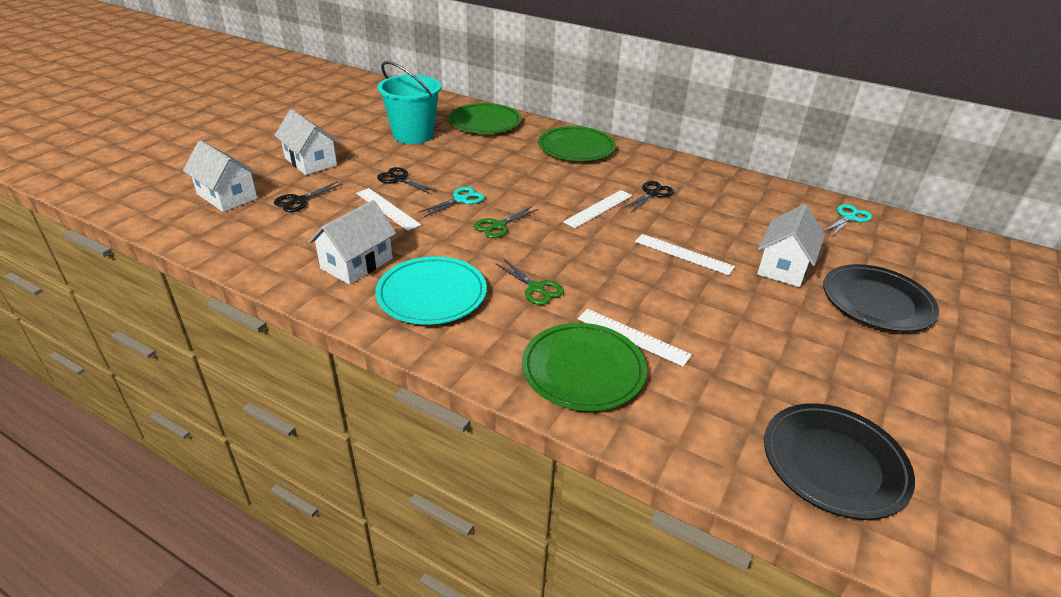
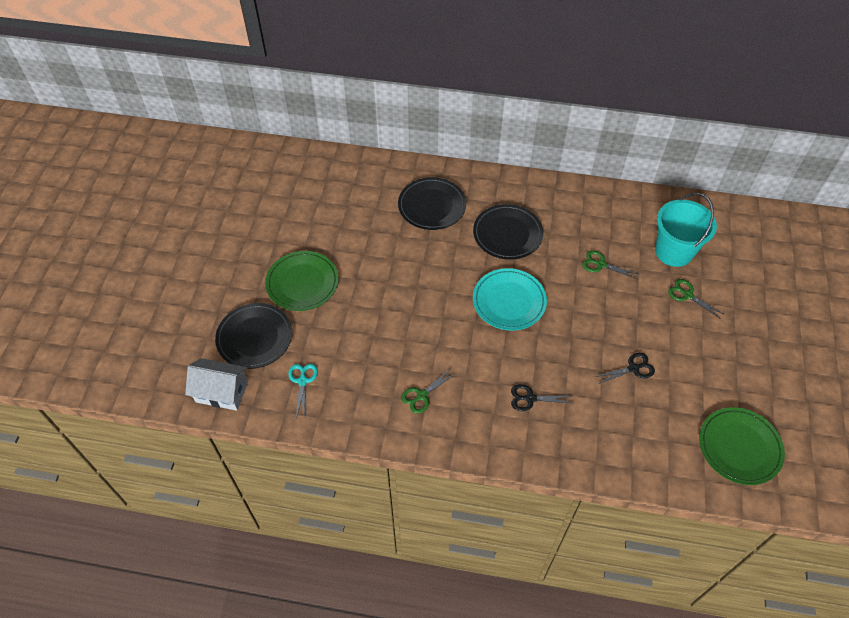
black plate: [764,403,915,520] [823,264,939,332] = 2 -> [215,303,292,369] [398,177,466,230] [473,204,543,260] = 3
black scissors: [274,181,343,212] [377,167,438,194] [623,181,674,212] = 3 -> [511,384,572,411] [595,353,655,384] = 2
green plate: [448,103,522,134] [522,323,647,411] [538,126,616,161] = 3 -> [265,251,339,311] [699,407,785,485] = 2
green scissors: [474,206,539,238] [495,258,564,305] = 2 -> [401,369,455,414] [582,251,638,280] [668,279,725,319] = 3
turquoise scissors: [418,187,485,217] [824,204,872,236] = 2 -> [288,364,318,420] = 1
white house: [183,140,258,212] [274,109,339,175] [308,200,396,285] [757,204,825,287] = 4 -> [185,358,248,411] = 1
white ruler: [356,188,421,231] [563,190,633,228] [578,309,692,367] [635,234,735,275] = 4 -> none = 0

